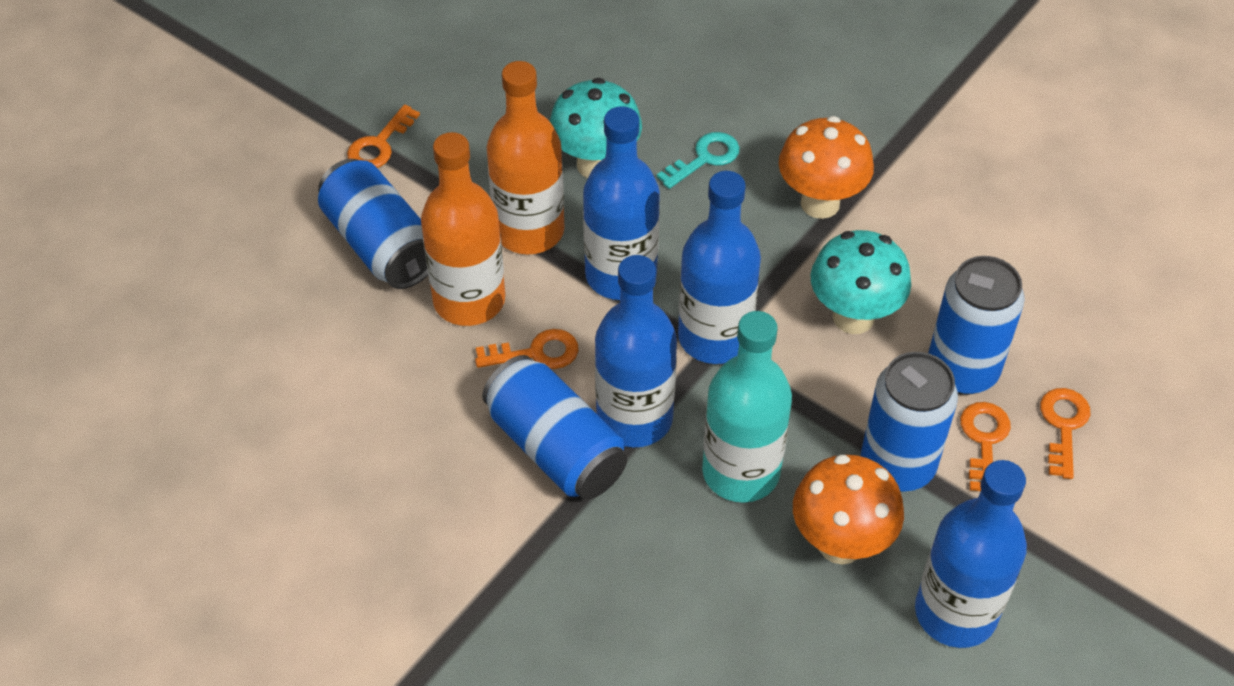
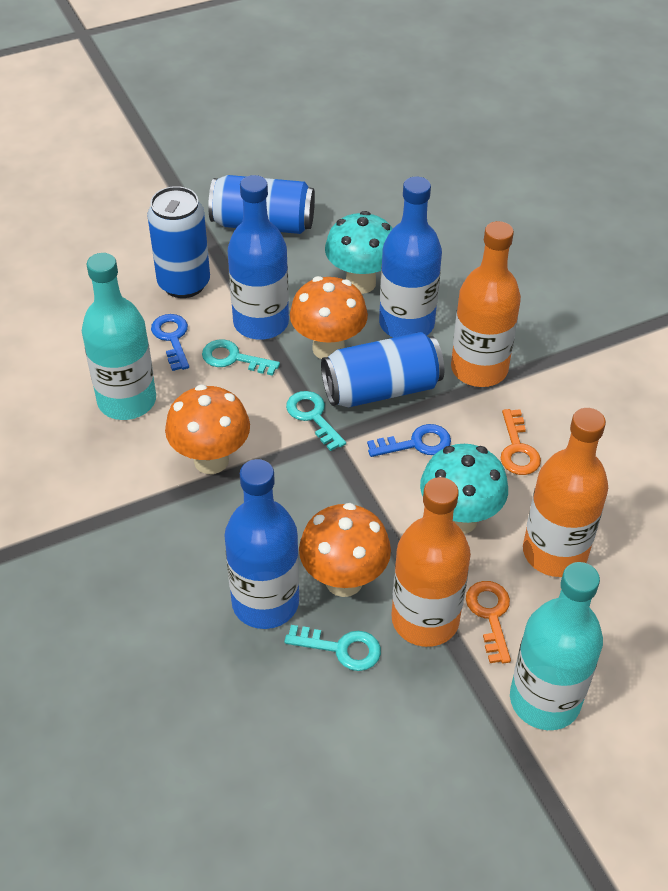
blue bottle: [583,107,660,300] [595,255,677,447] [678,171,761,364] [915,460,1027,648] = 4 -> [224,459,299,629] [228,175,289,340] [379,176,442,338] = 3
blue can: [318,159,428,289] [482,355,627,500] [861,352,958,492] [928,256,1025,395] = 4 -> [147,186,210,298] [208,175,315,234] [321,332,444,407] = 3
blue key: none = 0 -> [151,314,189,371] [367,424,451,457] = 2
orange bottle: [421,132,505,326] [487,61,565,254] = 2 -> [391,477,471,647] [451,221,521,387] [523,408,608,577] = 3
orange key: [347,105,420,168] [475,329,578,369] [960,402,1011,491] [1040,388,1090,479] = 4 -> [466,581,511,664] [501,409,541,475] = 2
orange mushroom: [778,116,874,219] [793,455,904,564] = 2 -> [165,384,250,474] [290,276,368,359] [299,503,391,597] = 3
turquoise bottle: [702,311,792,503] = 1 -> [82,253,156,420] [510,562,603,730] = 2
turquoise key: [657,132,740,189] = 1 -> [202,339,280,376] [284,625,381,671] [286,391,346,451] = 3

